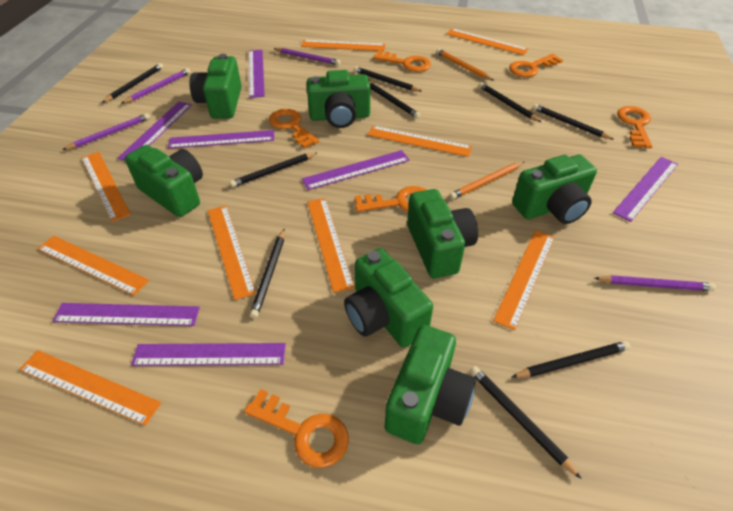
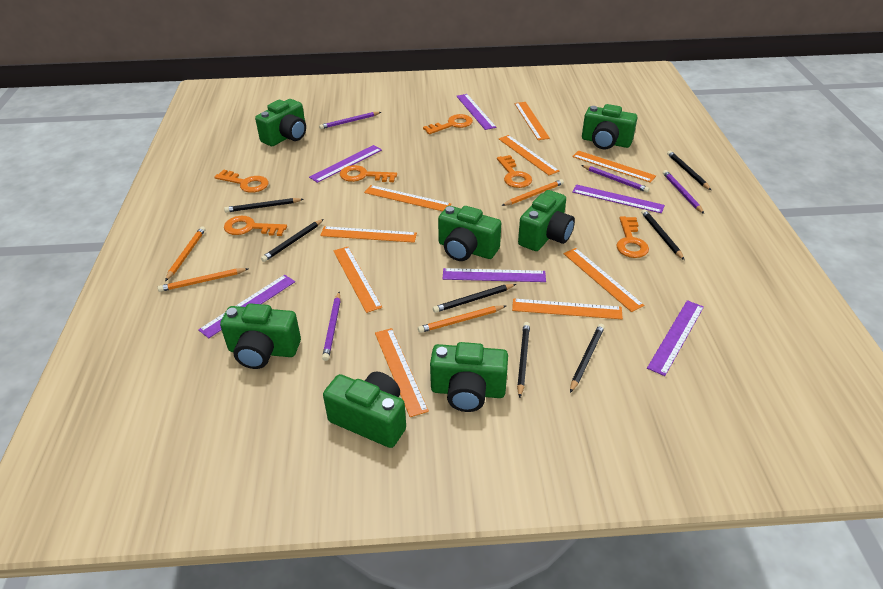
black pencil: [102,63,163,103] [230,152,318,187] [250,229,285,319] [354,66,422,92] [369,82,420,119] [470,366,582,479] [478,82,541,122] [512,341,631,378] [532,104,615,140] = 9 -> [224,198,304,213] [261,219,324,262] [433,284,516,313] [517,322,530,398] [570,324,605,393] [641,209,684,260] [667,151,711,190] = 7
orange pencil: [436,49,494,81] [449,162,524,200] = 2 -> [158,268,249,292] [165,226,206,281] [418,305,506,333] [502,179,564,206] = 4
purple ruler: [52,303,200,326] [117,101,192,161] [131,343,286,366] [168,130,274,149] [249,50,265,98] [302,150,410,190] [613,157,678,222] = 7 -> [198,275,295,338] [309,145,382,183] [443,268,546,282] [456,94,496,130] [572,184,665,213] [647,300,704,376] = 6

